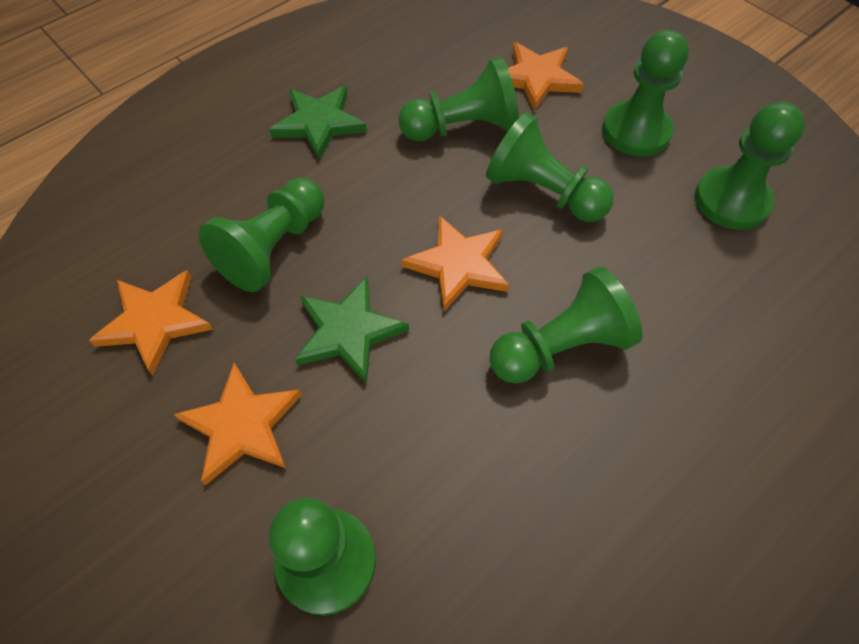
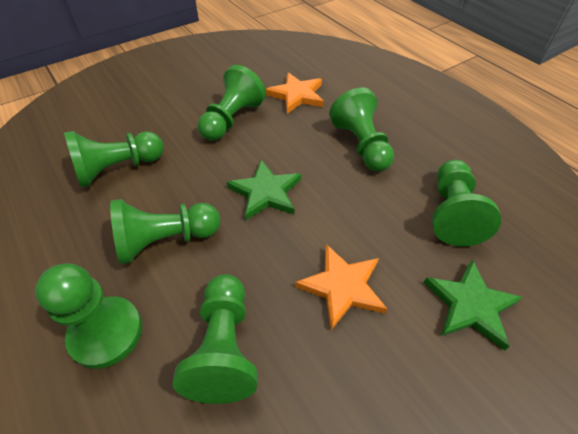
orange star: [89,270,213,375] [174,363,302,485] [401,215,509,312] [508,42,584,111] = 4 -> [265,72,324,114] [295,244,387,330] = 2

